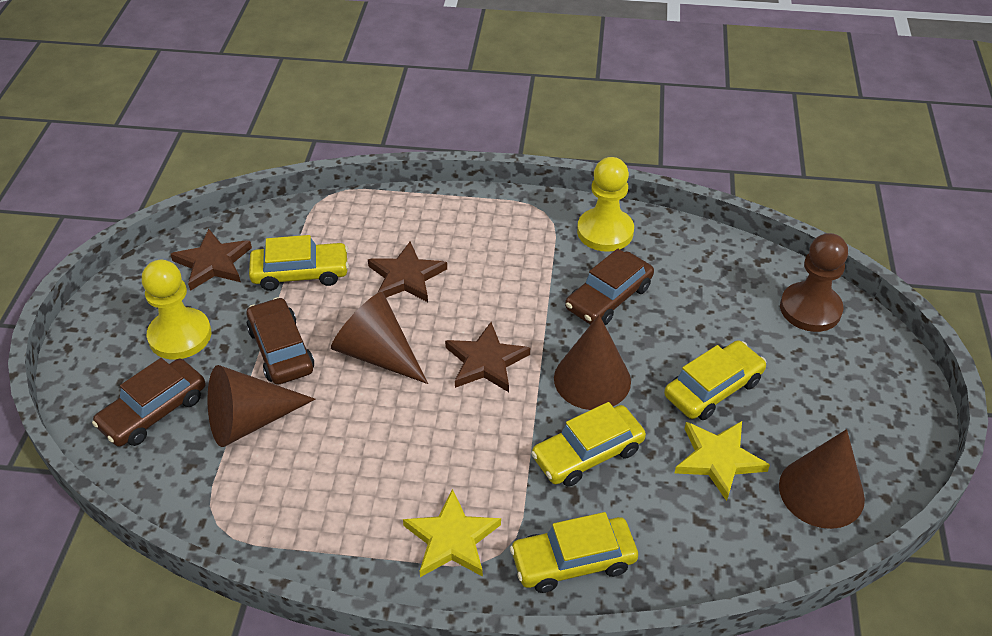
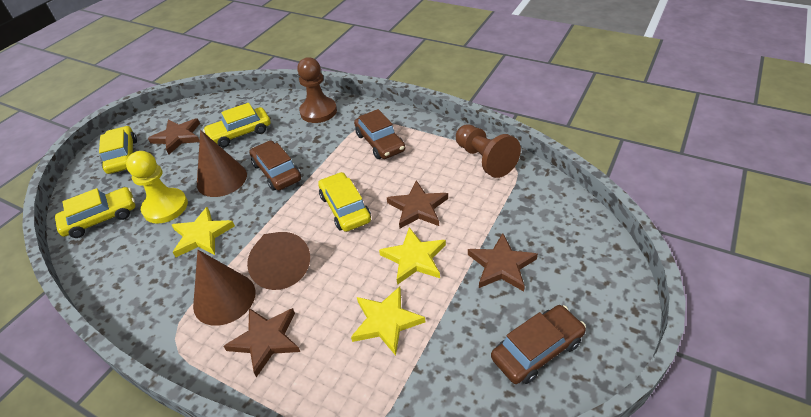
brown cone: [208,365,315,447] [331,292,428,384] [554,315,631,410] [779,429,865,529] = 4 -> [193,250,256,326] [197,130,247,197] [247,232,310,290] = 3
brown pawn: [780,233,848,332] = 1 -> [297,57,337,123] [456,124,521,178] = 2
brown star: [171,229,252,291] [368,241,447,302] [445,322,530,392] = 3 -> [148,118,200,154] [224,308,300,377] [387,180,448,228] [468,233,538,292] = 4
yellow pawn: [142,260,211,359] [577,157,634,252] = 2 -> [126,151,188,224] = 1
yellow star: [403,489,501,577] [675,421,770,501] = 2 -> [172,207,235,257] [351,286,425,356] [379,227,446,285] = 3

